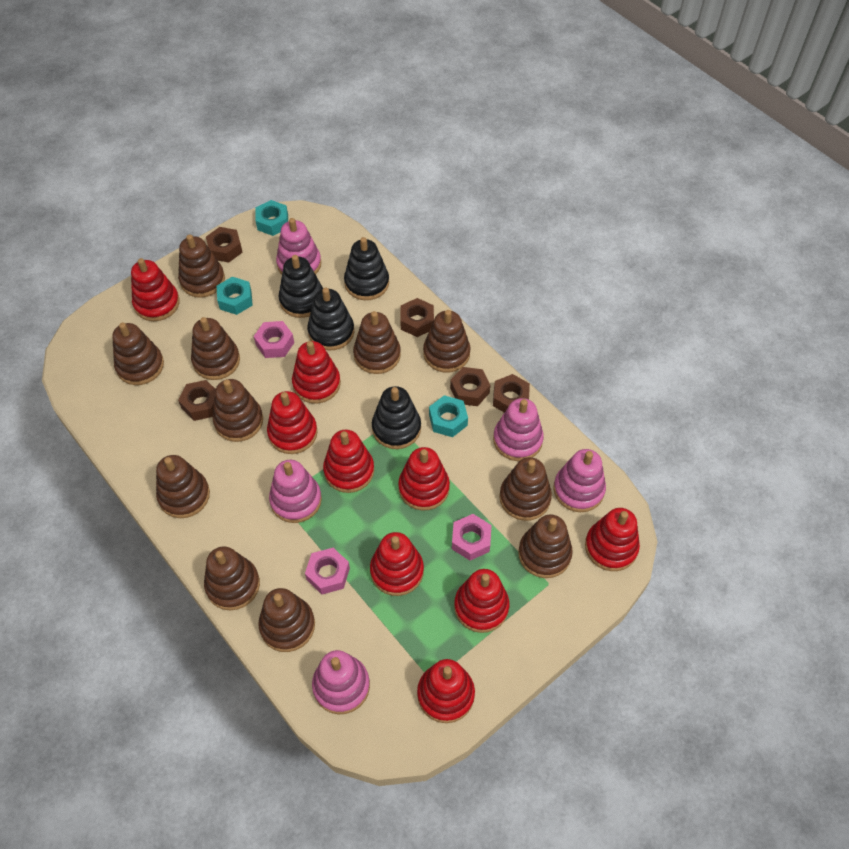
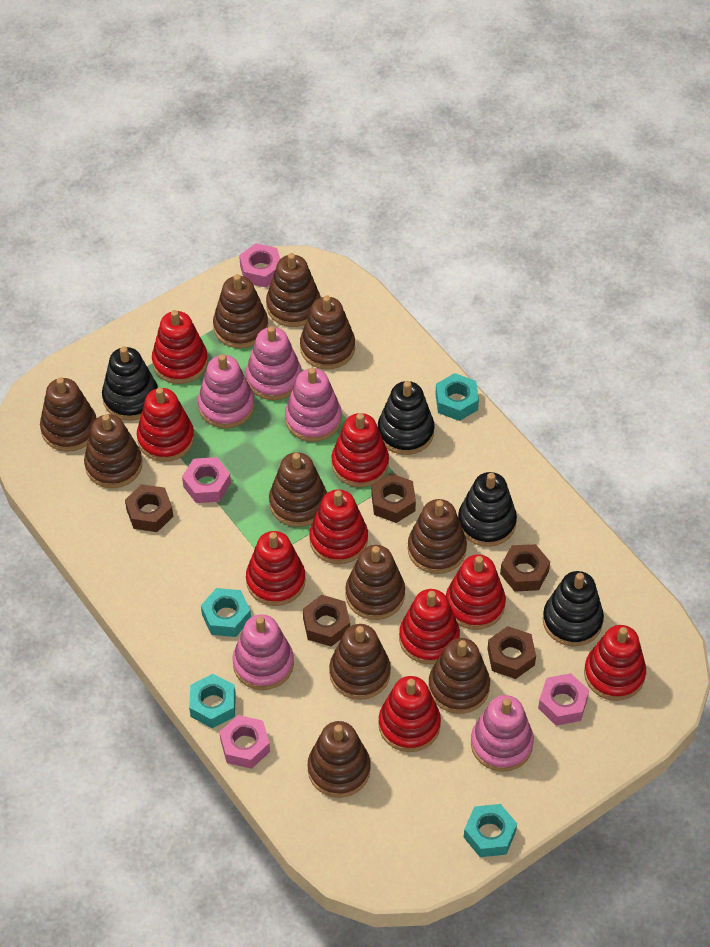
pink nut: [254,321,294,358] [305,548,350,594] [452,514,491,560] = 3 -> [182,457,231,503] [220,715,270,769] [239,243,280,287] [538,673,589,726] = 4
turquoise nut: [216,277,253,315] [255,200,288,236] [429,395,468,437] = 3 -> [189,674,236,728] [201,588,251,637] [435,373,479,421] [464,804,517,857] = 4

